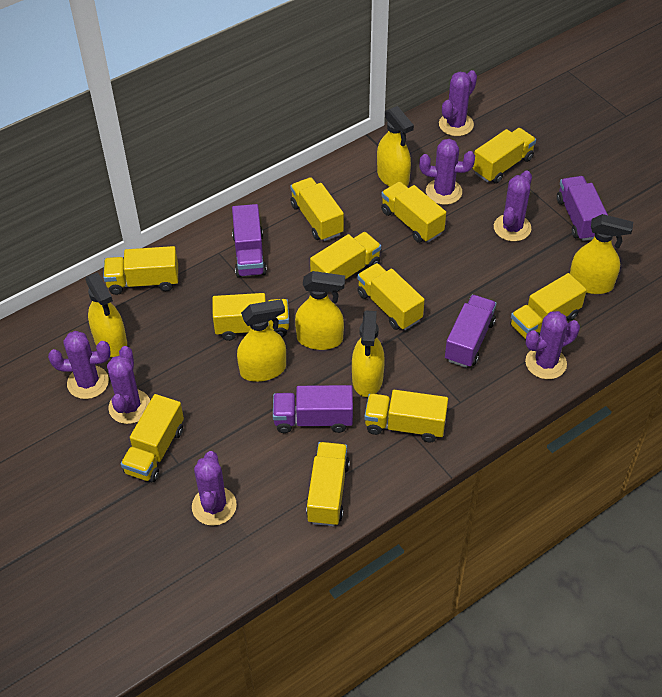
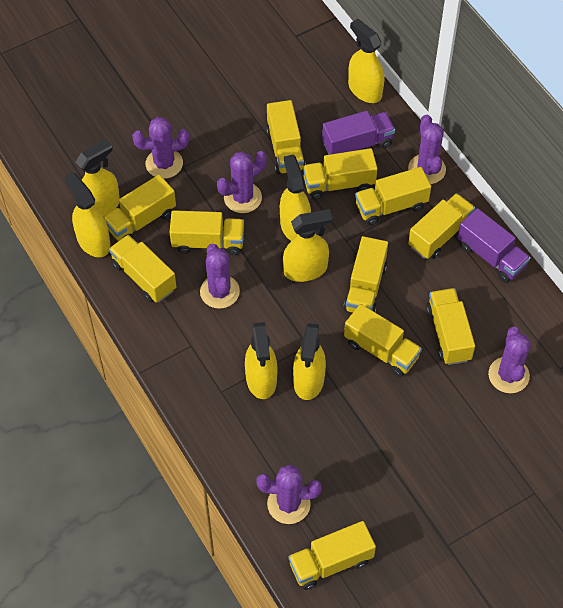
purple cactus: [48,331,111,399] [107,346,150,424] [192,451,237,526] [419,139,475,205] [439,70,477,136] [494,170,532,242] [525,311,580,379] = 7 -> [132,117,189,179] [200,243,240,309] [217,151,267,213] [257,464,322,524] [408,115,446,184] [488,327,531,393] = 6
purple truck: [232,204,267,277] [273,385,353,433] [445,295,497,368] [557,176,608,241] = 4 -> [322,111,395,155] [457,208,531,283] = 2
yellow spray bottle: [85,273,127,357] [237,299,286,382] [295,271,345,350] [352,310,385,397] [377,106,414,187] [570,214,633,294] = 6 -> [64,172,111,257] [75,139,120,216] [245,322,277,399] [280,154,311,241] [283,209,333,282] [293,323,326,400] [348,19,385,103] = 7

